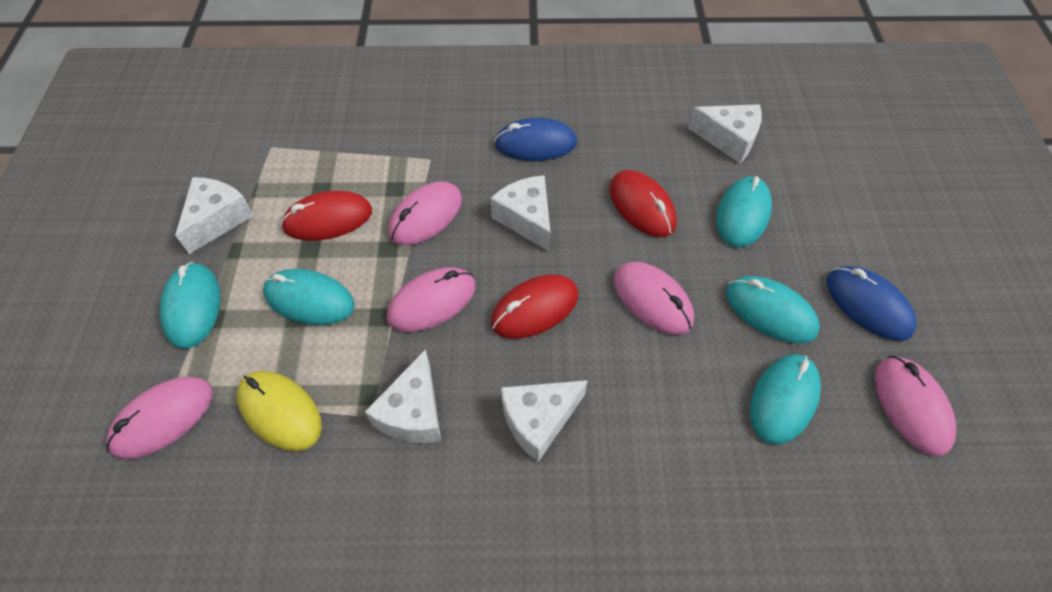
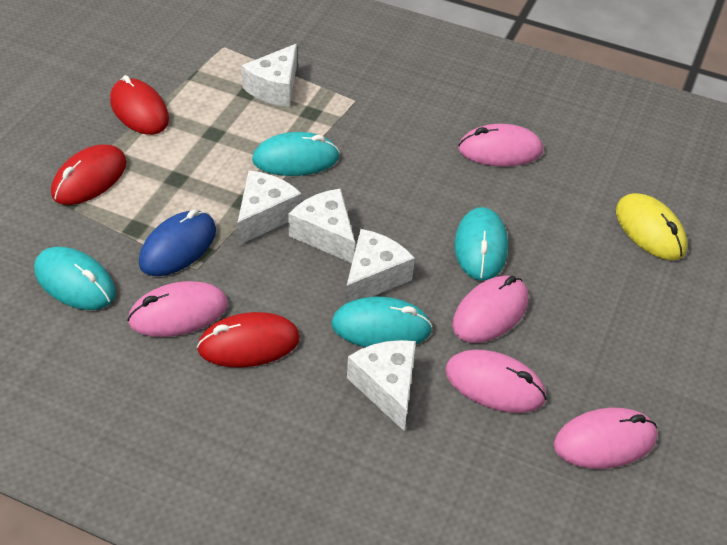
blue mouse: [494,117,577,161] [827,266,917,341] = 2 -> [139,209,216,276] = 1
turquoise mouse: [159,262,220,349] [263,269,355,325] [716,176,772,247] [726,276,820,343] [750,354,821,445] = 5 -> [34,247,116,310] [252,132,340,176] [331,297,433,347] [454,207,508,281] = 4

